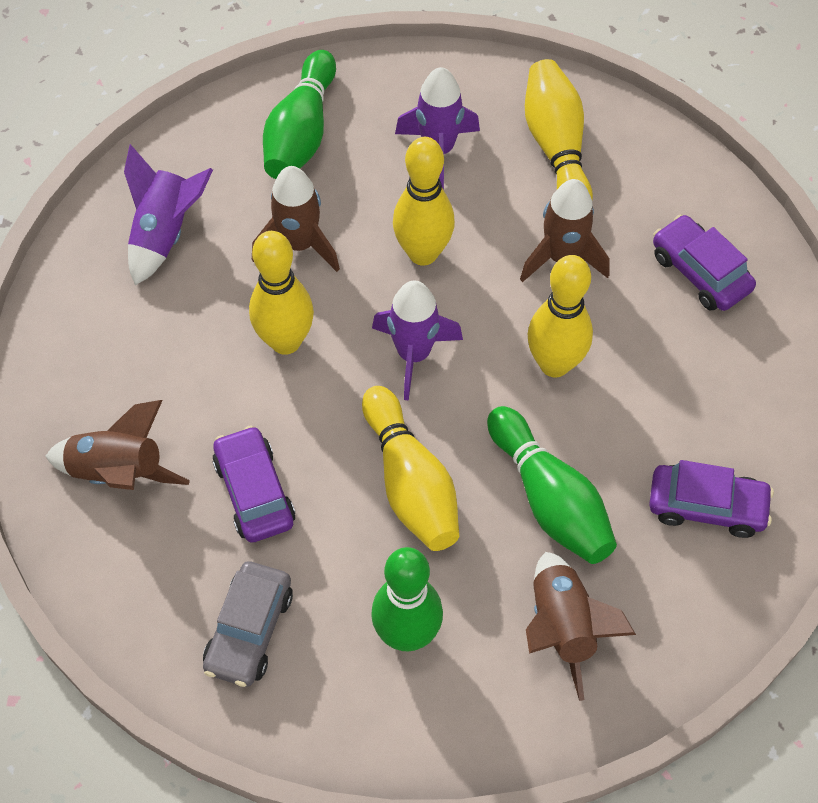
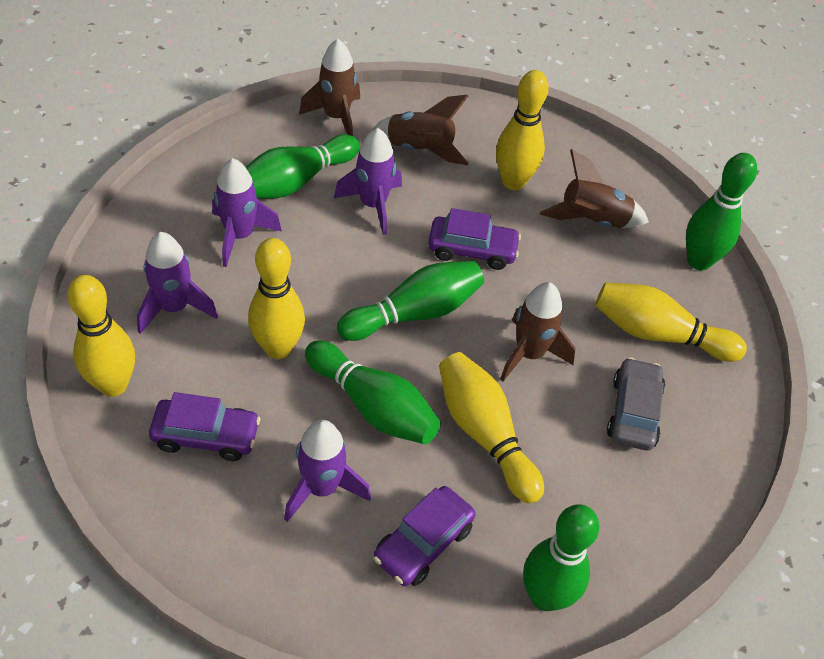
green bowling pin: [263,50,336,179] [371,547,443,651] [487,406,617,564] = 3 -> [246,134,360,199] [305,340,441,444] [337,261,484,341] [523,504,599,611] [686,153,757,270] = 5
purple rocket: [124,144,213,285] [372,280,463,401] [395,67,480,189] = 3 -> [137,232,218,334] [212,158,282,267] [284,420,371,522] [334,128,402,235] = 4

